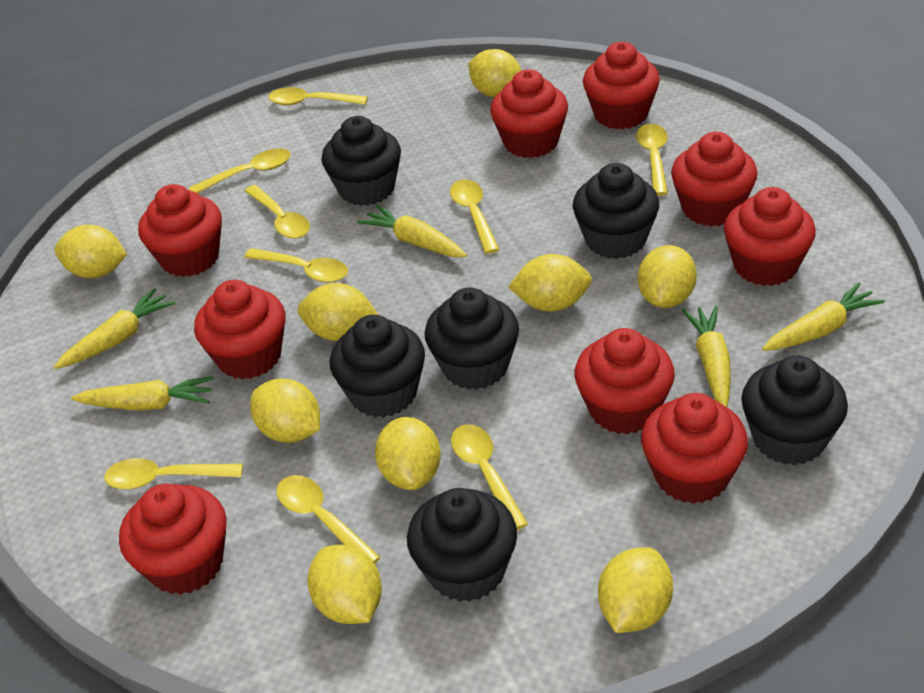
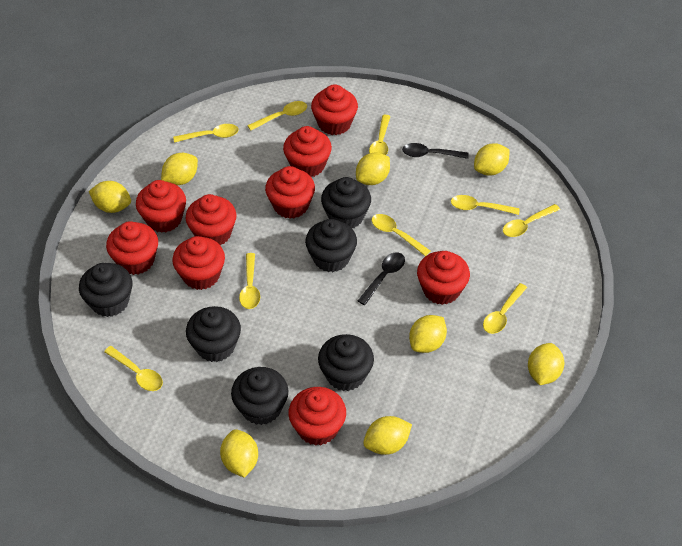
black spoon: none = 0 -> [358,252,405,305] [402,143,469,159] = 2
yellow carrot: [54,288,175,369] [71,376,214,411] [358,205,467,257] [682,306,731,407] [762,282,885,351] = 5 -> none = 0
yellow lemon: [54,225,127,278] [250,379,320,443] [298,283,379,341] [307,545,382,624] [375,417,441,490] [468,49,522,97] [508,254,592,312] [598,548,673,633] [638,245,697,308] = 9 -> [89,181,131,213] [161,153,198,185] [220,429,258,478] [356,152,390,185] [363,416,412,455] [409,315,447,353] [474,143,509,175] [528,343,564,385] = 8

